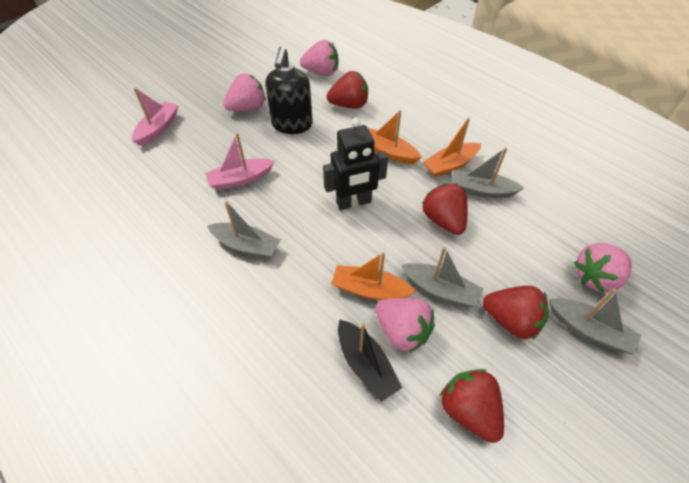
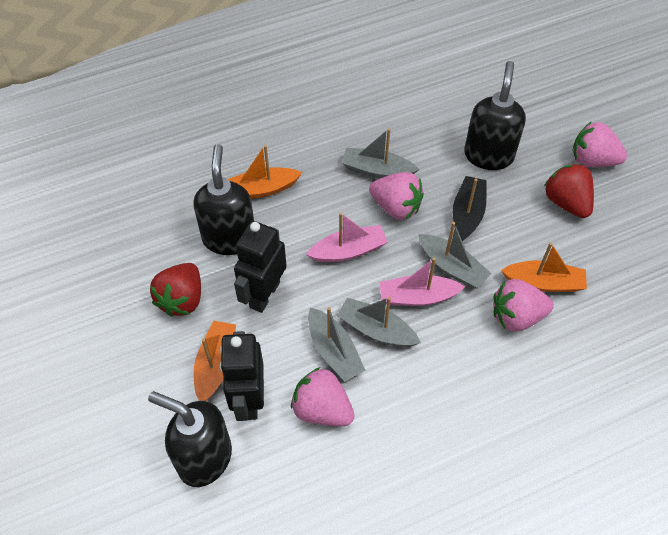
black robot: [323,118,388,210] = 1 -> [220,331,264,421] [234,221,287,313] = 2
black soap dispenser: [265,46,313,134] = 1 -> [148,391,232,487] [193,144,254,255] [464,61,526,170] = 3
red strawberry: [327,71,368,109] [422,184,468,235] [440,369,504,443] [483,286,549,340] = 4 -> [150,263,201,317] [544,164,594,218] = 2

